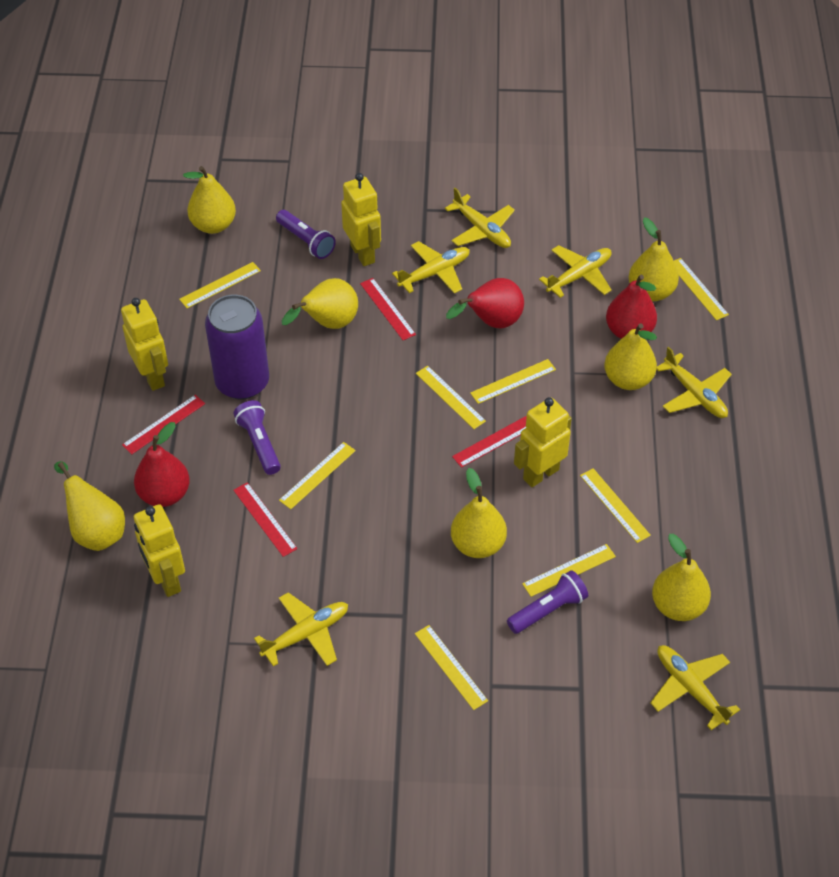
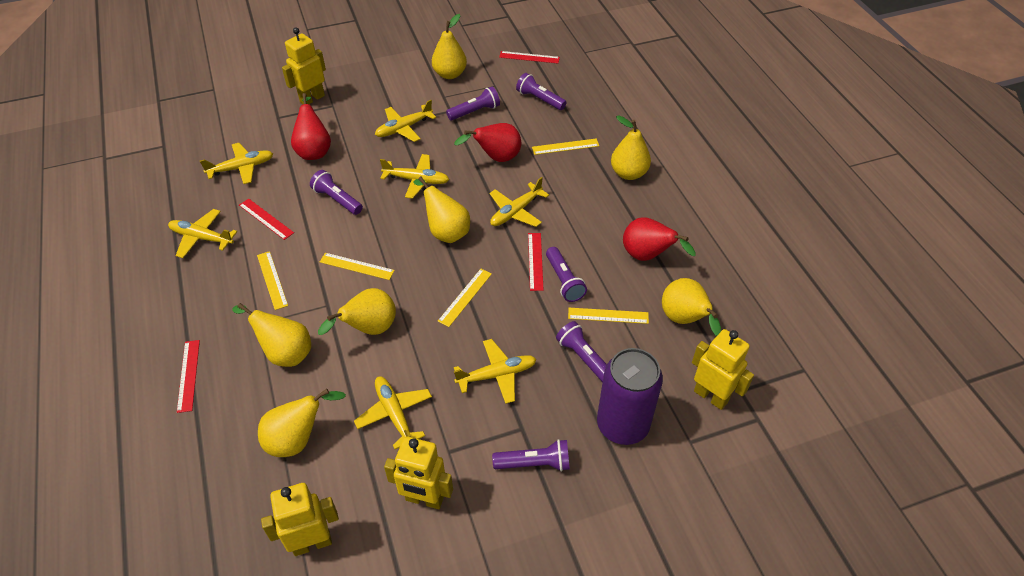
purple flashlight: [233,400,281,475] [276,210,336,259] [507,570,588,634] = 3 -> [310,170,363,215] [446,86,500,120] [492,439,570,472] [516,73,567,110] [546,247,587,302] [556,321,607,382] = 6
yellow plane: [254,592,348,666] [392,241,470,293] [445,188,515,248] [539,245,612,298] [650,645,740,730] [656,347,732,418] = 6 -> [168,209,237,258] [200,143,273,184] [354,376,432,449] [375,100,436,142] [380,154,449,199] [454,339,537,404] [490,177,549,227] = 7
yellow ruler: [179,262,261,308] [279,442,356,509] [415,625,488,710] [416,366,486,429] [470,359,556,404] [522,544,616,597] [580,468,651,543] [674,258,729,320] = 8 -> [257,251,288,310] [320,253,395,280] [438,269,492,327] [532,138,599,155] [568,308,649,324] = 5

